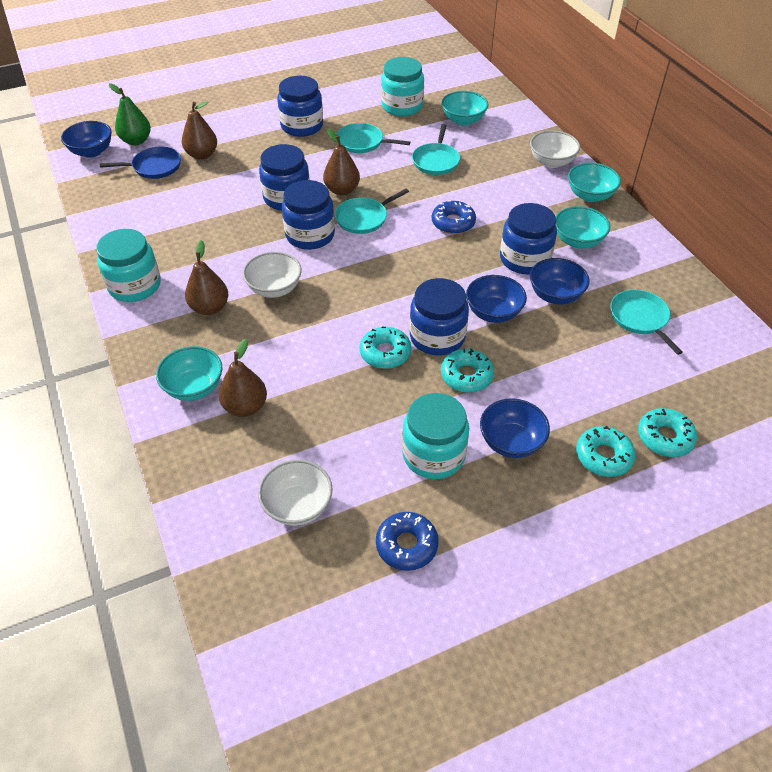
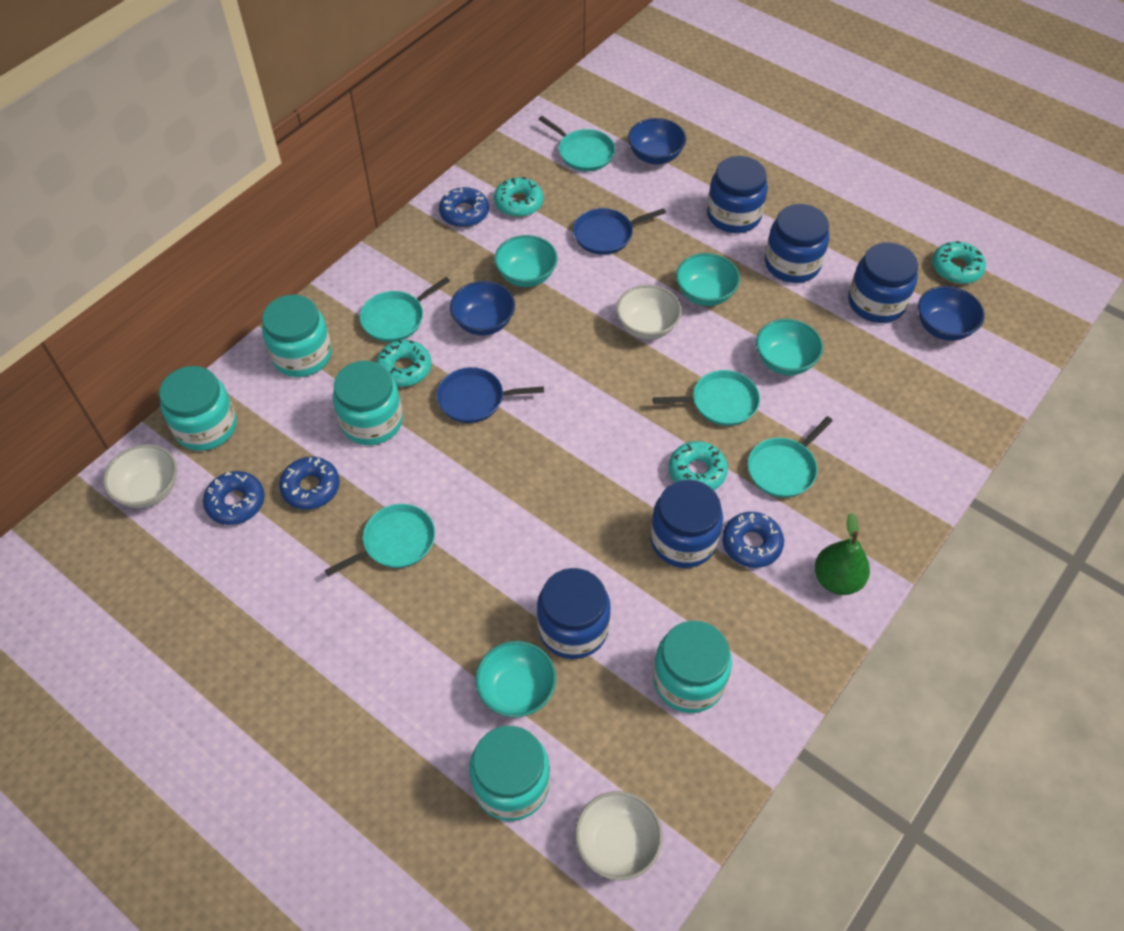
blue bowl: [61,121,112,158] [466,275,527,323] [480,398,550,458] [530,258,589,304] = 4 -> [450,281,515,336] [628,118,686,164] [918,286,985,341] = 3
blue donut: [376,512,439,571] [432,200,476,234] = 2 -> [203,471,265,525] [279,457,340,510] [439,187,489,227] [722,512,784,568] = 4
blue pan: [100,147,181,179] = 1 -> [437,367,544,423] [573,208,666,255] = 2
brown pear: [182,102,217,160] [185,240,228,315] [219,339,267,417] [323,129,360,195] = 4 -> none = 0
turquoise jar: [96,229,161,302] [381,57,424,116] [402,393,469,479] = 3 -> [159,366,237,451] [262,295,332,377] [333,361,403,445] [469,726,550,821] [653,620,732,713] = 5
turquoise pan: [335,189,409,234] [336,123,410,153] [412,124,460,175] [610,290,682,355] = 4 -> [325,504,435,576] [360,277,450,342] [538,116,615,171] [653,370,760,426] [748,416,833,498] = 5

